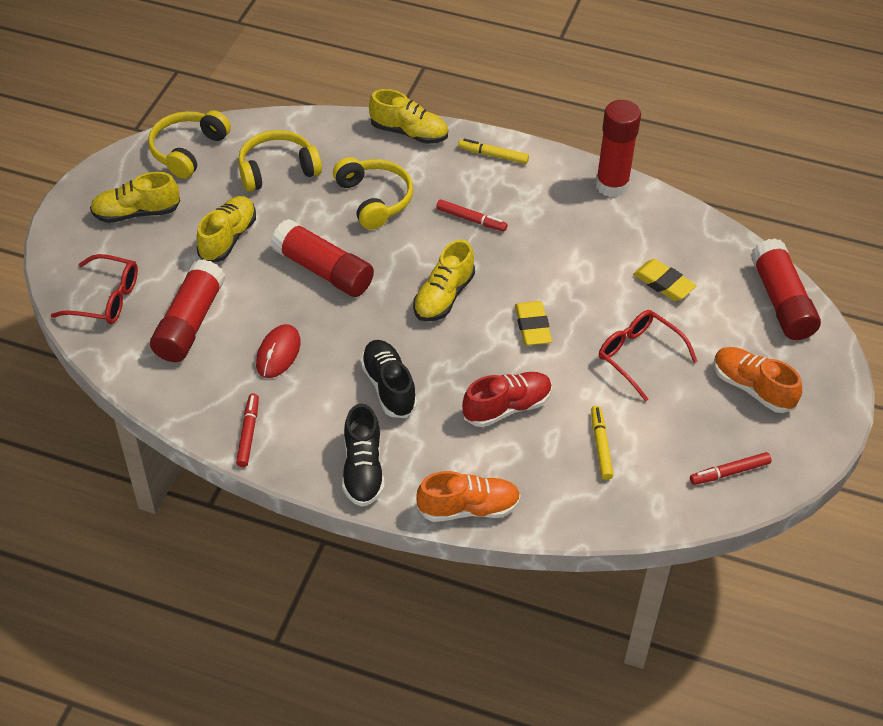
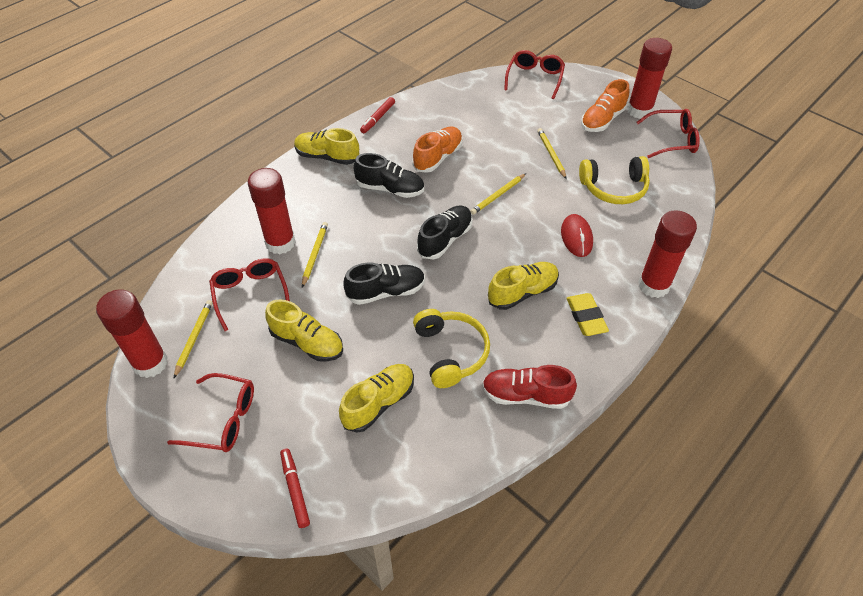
black shoe: [342,404,384,507] [360,340,417,418] = 2 -> [344,263,425,305] [354,153,424,198] [417,206,473,260] = 3
red glasses: [51,254,138,324] [599,310,697,401] = 2 -> [167,373,254,452] [209,258,290,331] [504,50,565,99] [636,109,700,158] = 4
red marker: [236,393,259,467] [436,199,507,232] [690,452,772,485] = 3 -> [280,449,310,528] [360,97,395,133] = 2
yellow eraser: [515,301,552,345] [633,259,697,301] = 2 -> [566,293,609,336] = 1
yellow headphones: [148,110,231,179] [238,130,322,192] [333,157,413,230] = 3 -> [413,309,490,388] [579,156,650,204] = 2
yellow marker: [458,139,529,164] [591,406,613,480] = 2 -> none = 0
yellow pencil: none = 0 -> [174,300,213,378] [302,222,328,287] [470,173,526,215] [537,128,567,179] = 4

